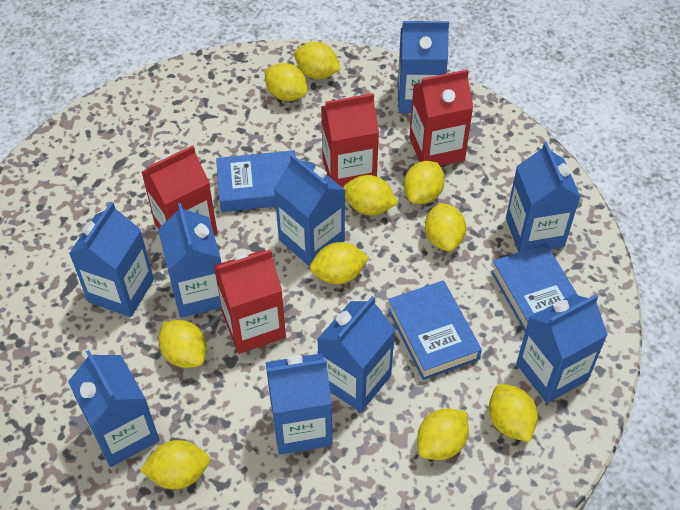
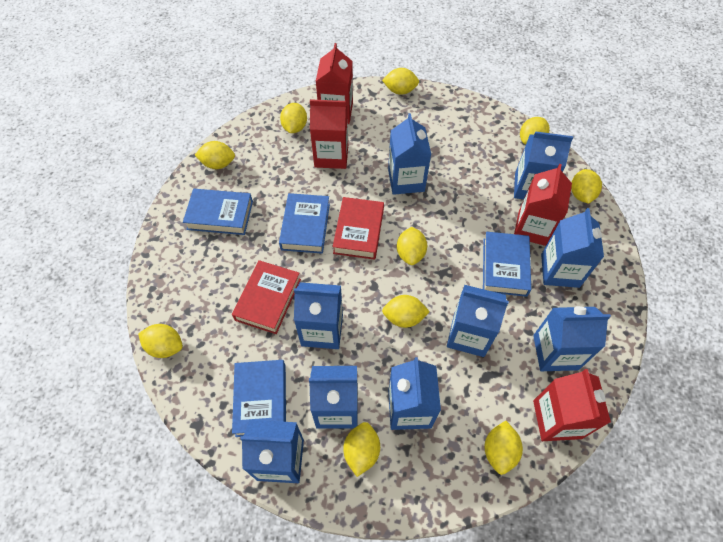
blue book: [216,150,296,212] [388,280,482,380] [491,244,578,332] = 3 -> [183,189,253,235] [232,360,286,437] [279,193,330,254] [483,232,531,297] = 4
red book: none = 0 -> [232,260,301,334] [332,197,384,260] = 2

